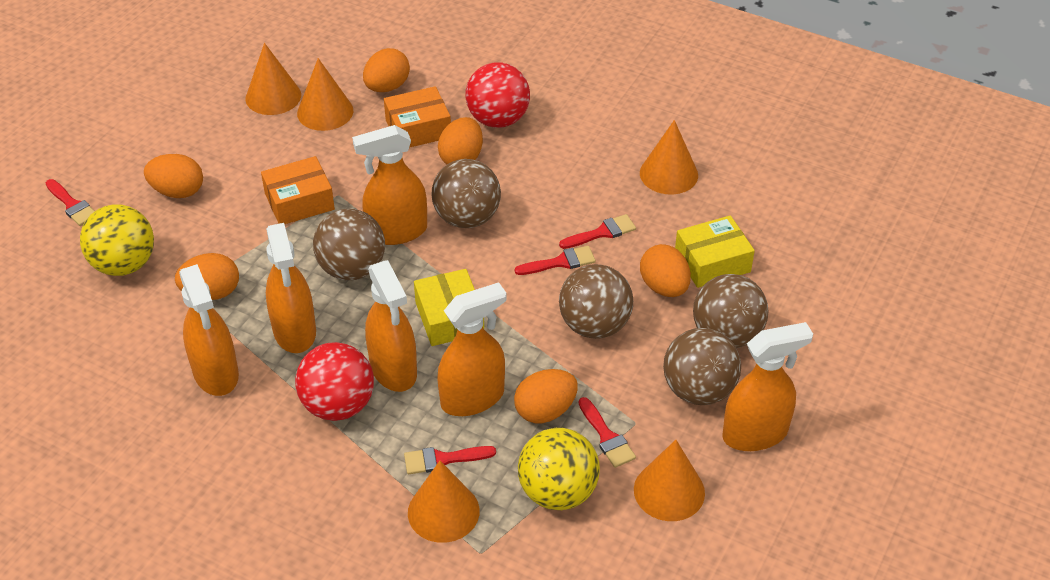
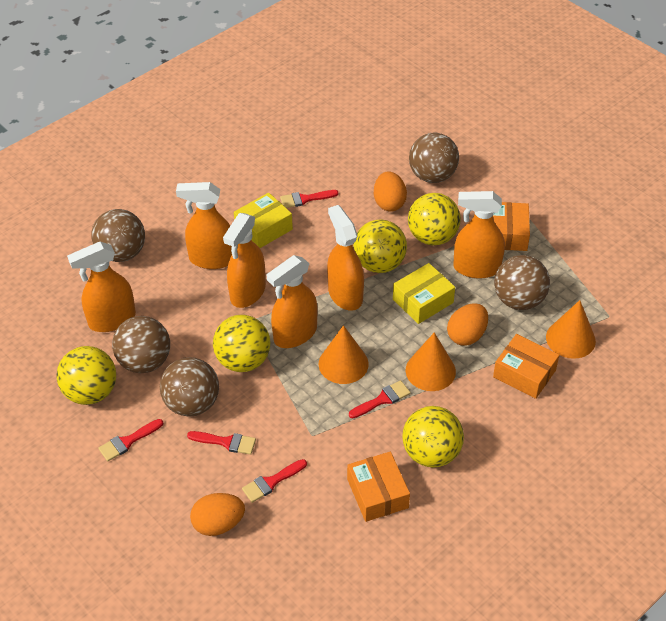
orange box: [261,156,335,224] [384,86,451,148] = 2 -> [347,452,410,522] [493,202,530,251] [493,334,559,399] = 3
orange cone: [246,43,301,115] [297,58,353,131] [408,461,480,543] [634,440,705,521] [640,120,698,195] = 5 -> [319,325,369,384] [406,332,456,391] [546,300,596,359] = 3
orange egg: [144,154,203,198] [175,253,239,300] [363,48,410,92] [438,117,483,164] [514,369,578,423] [640,244,691,297] = 6 -> [190,493,245,536] [374,171,407,212] [447,303,488,346] = 3
red ball: [295,342,374,421] [465,62,530,128] = 2 -> none = 0
yellow ball: [80,204,154,276] [518,428,600,510] = 2 -> [56,346,116,405] [213,315,270,372] [353,220,407,273] [402,406,464,468] [408,193,461,245] = 5

